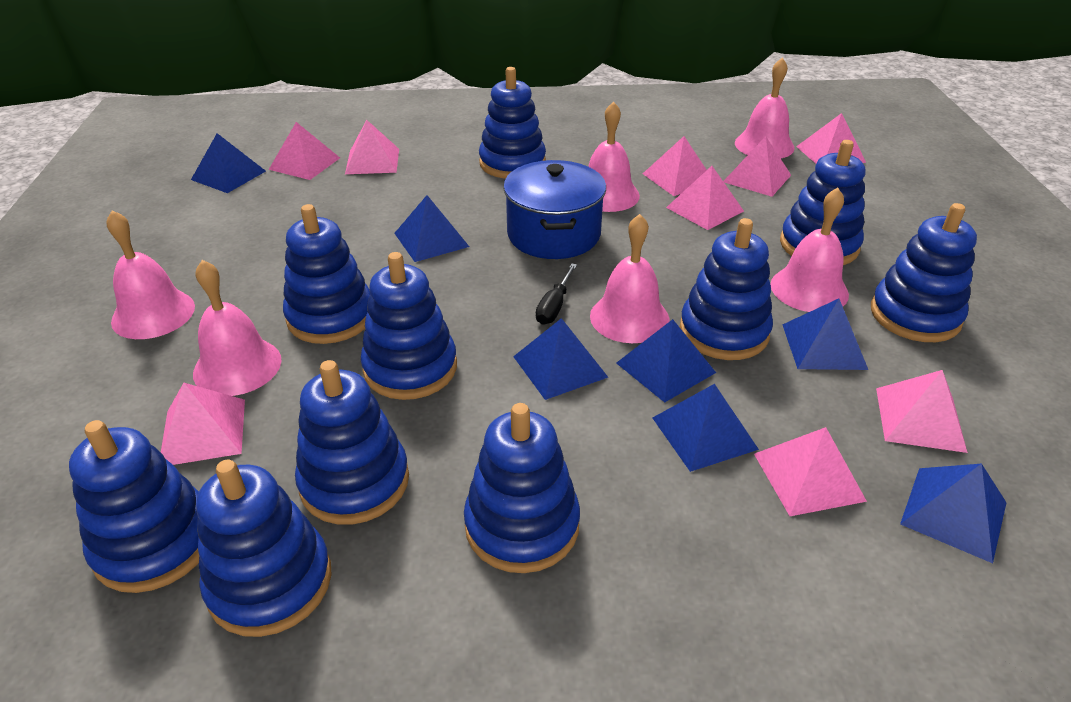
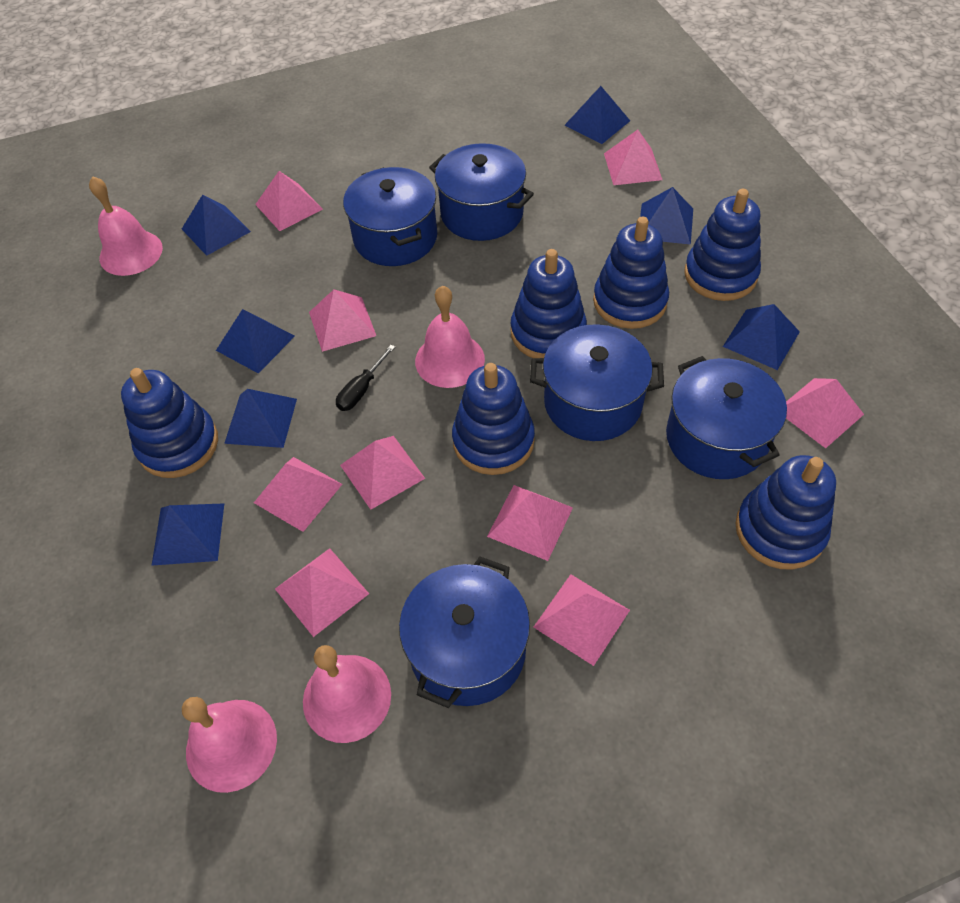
blue pot: [503,160,606,259] = 1 -> [343,167,437,266] [399,557,530,708] [429,143,534,241] [530,324,664,441] [666,356,787,479] = 5
blue stacking toy: [69,420,199,593] [196,460,331,637] [283,204,370,344] [295,360,409,525] [361,252,457,400] [464,403,580,573] [479,67,546,179] [680,218,773,360] [780,140,865,265] [871,203,977,342] = 10 -> [121,368,218,478] [452,363,535,475] [511,249,587,358] [593,217,669,329] [684,189,761,301] [736,455,836,570] = 6
pink bell: [107,210,195,339] [193,260,281,396] [588,101,640,212] [590,214,669,343] [735,58,794,158] [770,188,849,312] = 6 -> [89,176,163,276] [182,697,277,793] [303,645,391,743] [415,286,485,388] = 4

